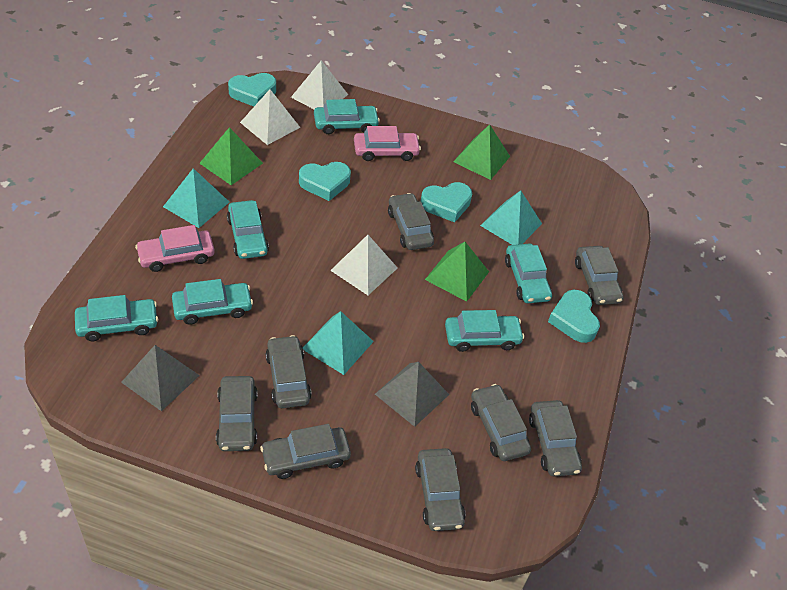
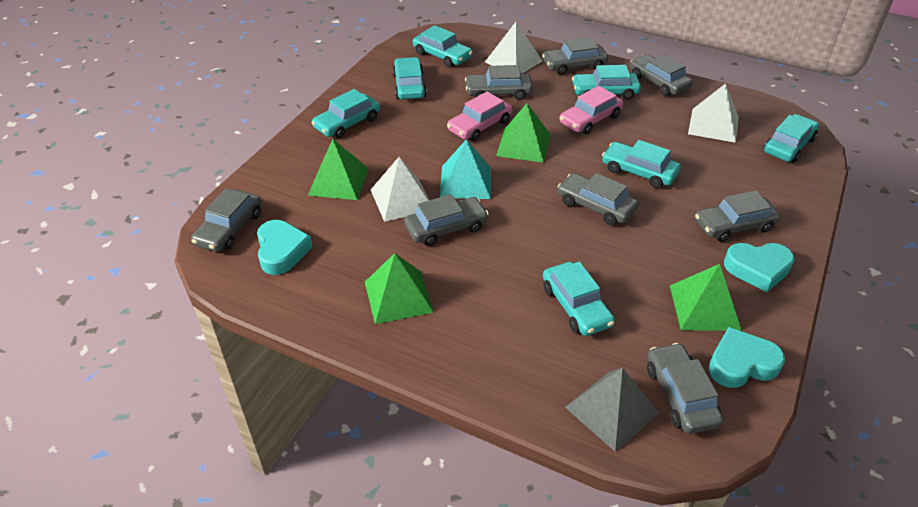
green pyramid: [199,127,263,185] [425,242,489,302] [453,124,510,180] = 3 -> [308,139,369,200] [365,253,434,324] [496,103,551,163] [670,264,742,331] = 4
grey pyramid: [121,345,200,411] [375,362,449,427] = 2 -> [565,368,659,452] = 1
turquoise car: [75,295,158,341] [172,279,253,325] [227,200,269,259] [314,99,380,134] [445,310,524,352] [505,244,552,303] = 6 -> [311,89,380,138] [393,57,427,100] [413,25,473,67] [543,262,615,336] [572,65,641,100] [602,140,681,188] [764,114,819,163] = 7
turquoise heart: [228,73,276,106] [299,162,351,201] [421,182,472,223] [548,290,600,343] = 4 -> [257,220,313,275] [709,327,785,388] [724,243,795,292] = 3
turquoise pyramid: [163,168,229,228] [303,311,374,375] [480,190,542,245] = 3 -> [440,139,491,199] = 1

